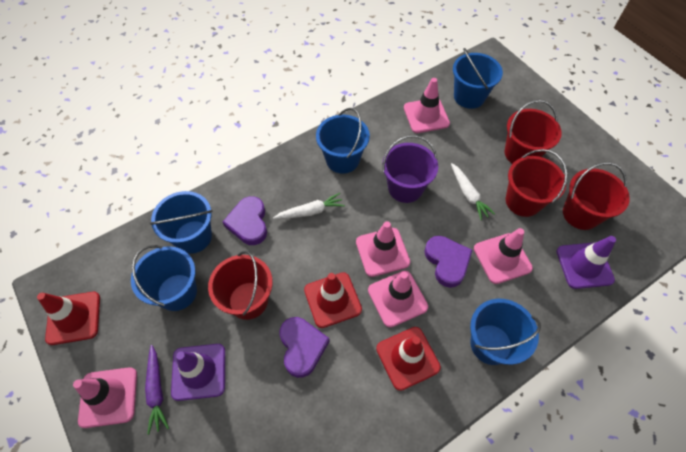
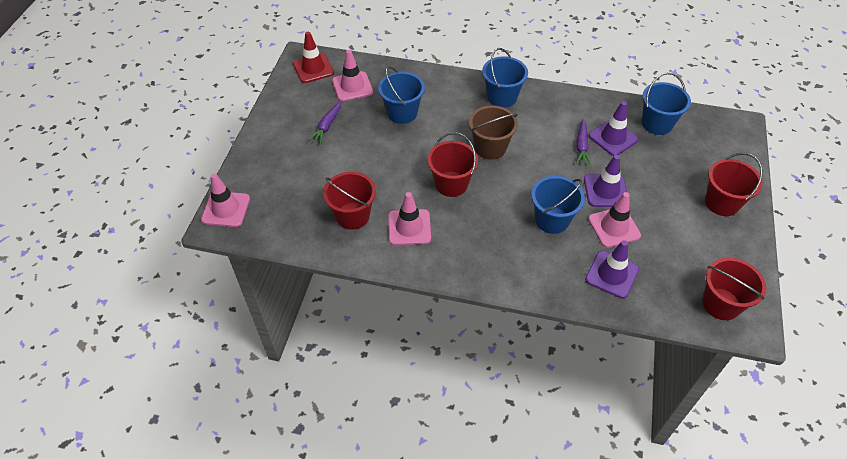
blue bucket: [131,245,197,311] [149,191,213,254] [316,108,370,174] [453,48,503,109] [470,299,541,365] = 5 -> [378,66,425,124] [482,48,528,108] [531,176,585,234] [642,72,691,135] = 4
brown bucket: none = 0 -> [469,105,518,160] = 1
pink traffic cone: [73,367,137,428] [356,221,410,277] [368,271,428,328] [404,78,450,133] [474,228,533,284] = 5 -> [201,174,250,227] [332,50,373,101] [388,192,431,245] [588,192,641,248] = 4
purple bucket: [382,135,438,203] = 1 -> none = 0
purple carrot: [145,345,169,435] = 1 -> [308,101,341,144] [576,119,591,165] = 2
purple heart: [223,196,267,245] [279,317,330,378] [424,236,473,288] = 3 -> none = 0
purple traffic cone: [171,344,225,401] [557,236,616,289] = 2 -> [584,155,627,207] [585,240,639,298] [589,101,639,156] = 3
red traffic cone: [37,292,100,345] [304,272,362,328] [376,327,441,391] = 3 -> [293,32,334,83] = 1
white carrot: [273,193,345,219] [451,163,495,220] = 2 -> none = 0

